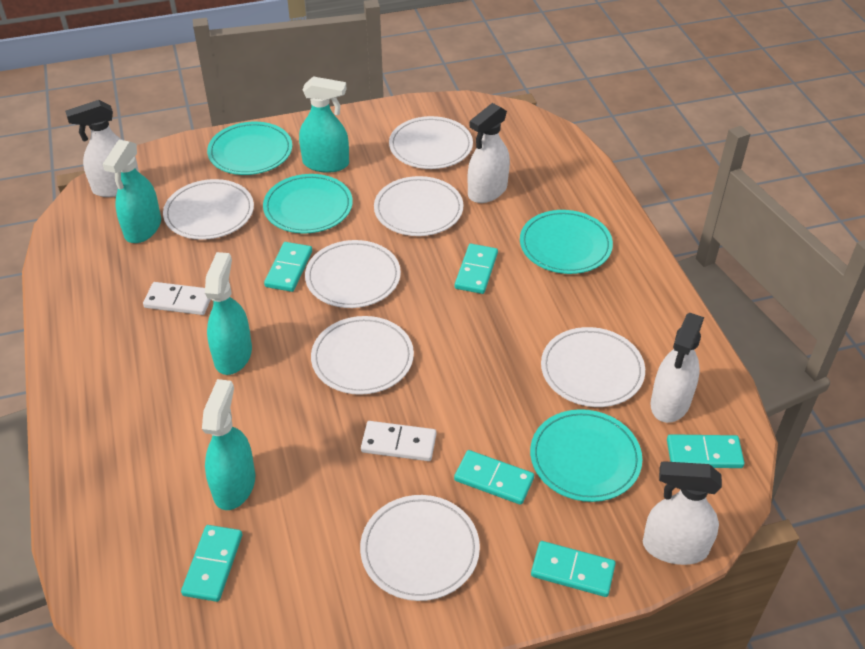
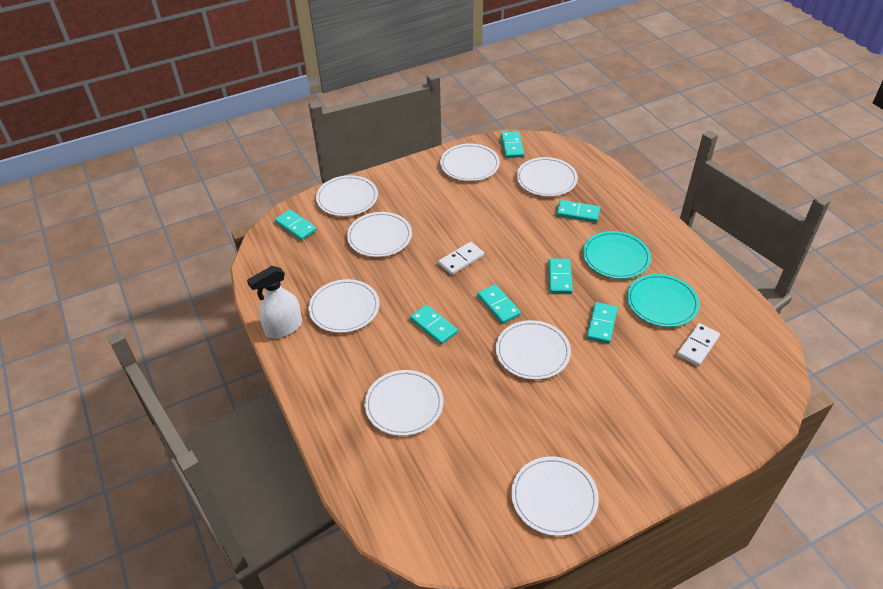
turquoise domino: [181,525,242,602] [264,242,312,292] [454,450,534,505] [455,244,498,294] [531,541,616,597] [667,434,744,468] = 6 -> [275,209,317,240] [410,305,458,344] [477,284,521,324] [501,131,524,158] [548,258,573,294] [556,200,600,222] [586,302,618,344] = 7
turquoise plate: [207,122,292,175] [263,174,353,234] [520,210,613,274] [530,409,642,502] = 4 -> [583,231,651,279] [627,274,700,327] = 2
turquoise spray bottle: [103,140,161,243] [202,379,255,510] [205,252,252,375] [299,76,349,173] = 4 -> none = 0
white plate: [163,179,254,240] [305,240,401,308] [311,316,414,395] [360,495,480,601] [374,176,463,236] [389,116,473,169] [541,327,645,407] = 7 -> [308,279,379,333] [316,175,378,216] [347,212,412,257] [365,370,443,436] [440,144,500,181] [496,320,571,380] [511,457,599,536] [517,157,578,197] = 8
white spray bottle: [65,100,139,197] [468,103,510,203] [643,461,722,565] [650,313,704,423] = 4 -> [247,266,302,339] = 1

